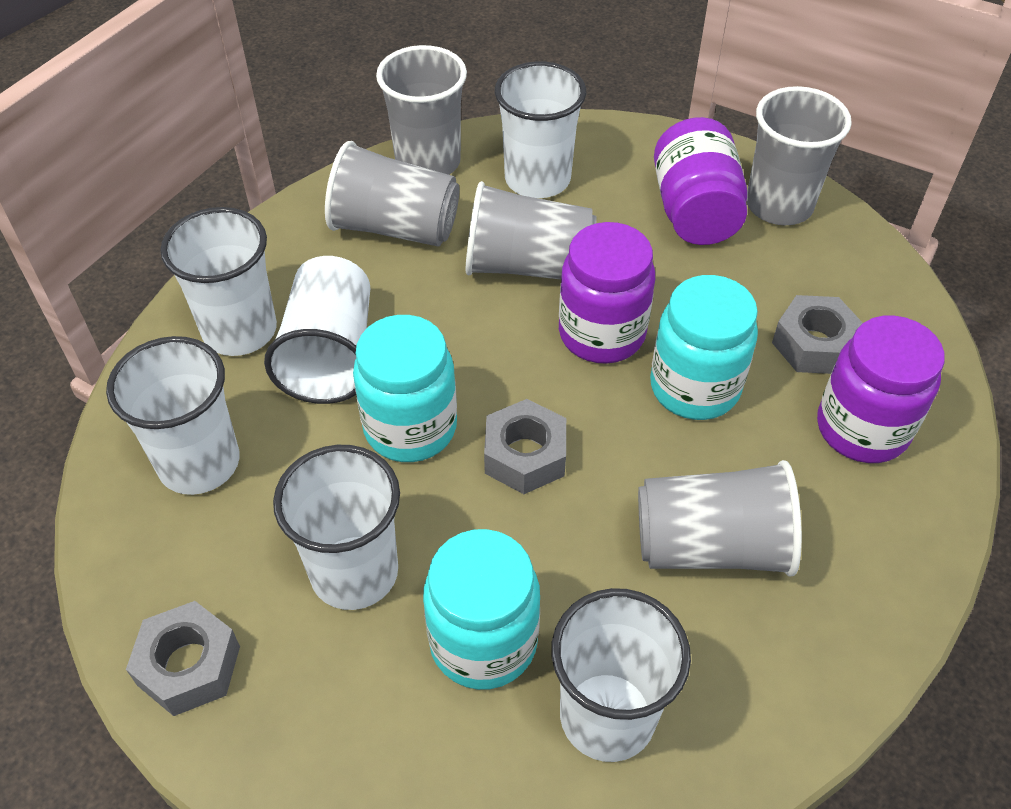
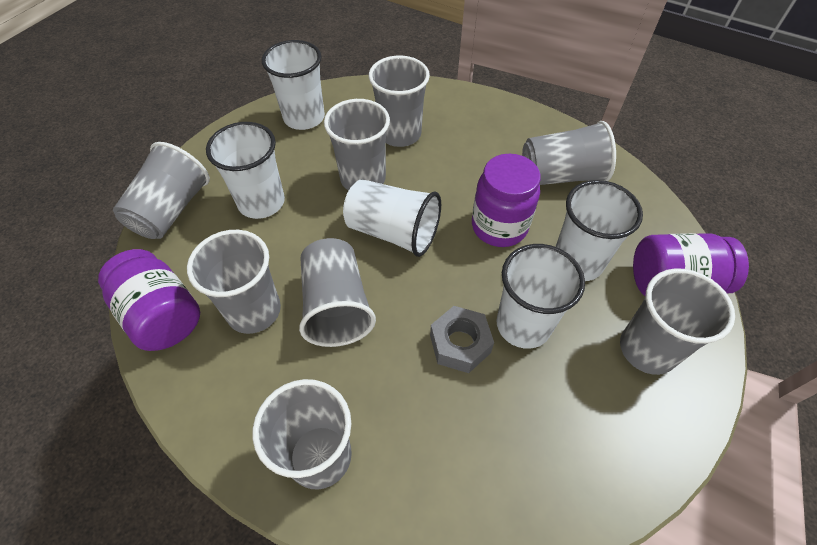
grey cup: [325,141,459,247] [376,45,467,175] [466,181,597,280] [638,460,802,577] [746,86,852,225] = 5 -> [113,142,210,239] [187,230,281,334] [253,379,352,490] [299,238,376,347] [324,99,390,190] [369,56,430,147] [522,121,616,185] [620,268,735,375] = 8
grey nut: [126,601,240,716] [484,399,566,494] [772,295,863,374] = 3 -> [430,306,494,373] = 1
turquoise jar: [353,315,457,462] [423,529,540,690] [650,275,758,420] = 3 -> none = 0
white cup: [106,336,240,495] [160,207,277,356] [264,256,370,404] [273,445,400,610] [495,62,586,198] [551,588,691,762] = 6 -> [206,122,285,219] [262,40,325,130] [343,179,441,257] [496,244,585,349] [555,180,643,281] = 5

